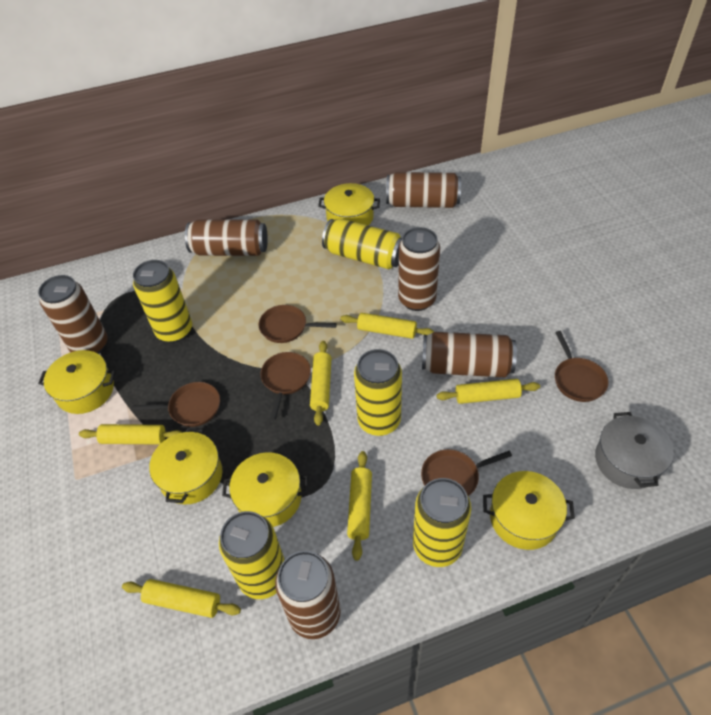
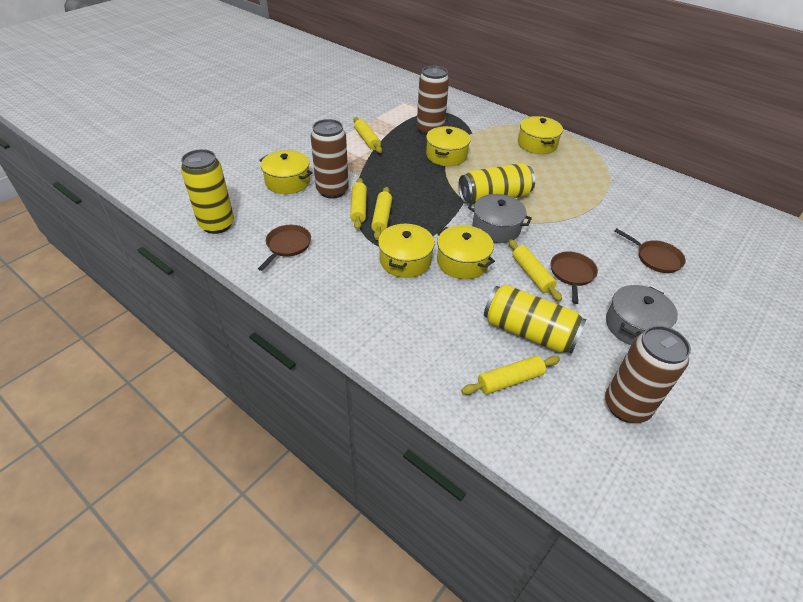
brown can: [38,275,108,354] [185,219,268,256] [275,551,341,639] [386,172,461,208] [398,227,440,311] [422,332,517,377] = 6 -> [311,119,349,199] [417,66,449,136] [605,326,691,423] = 3
brown pan: [133,382,220,427] [259,305,337,343] [260,352,311,421] [421,449,512,496] [555,331,608,402] = 5 -> [258,225,311,271] [551,251,598,304] [614,228,686,273] = 3
grey pot: [595,412,674,489] = 1 -> [468,194,532,243] [606,285,678,345] = 2
yellow can: [133,260,192,343] [219,511,285,599] [322,218,402,269] [354,349,402,436] [413,478,471,567] = 5 -> [181,149,234,234] [458,163,535,205] [484,285,586,354] = 3
yellow rolling pin: [79,424,183,445] [122,579,241,618] [310,341,331,426] [340,313,434,339] [347,451,372,561] [436,379,540,404] = 6 -> [350,178,367,230] [354,117,382,153] [371,187,392,240] [461,356,560,395] [509,239,562,301] = 5

